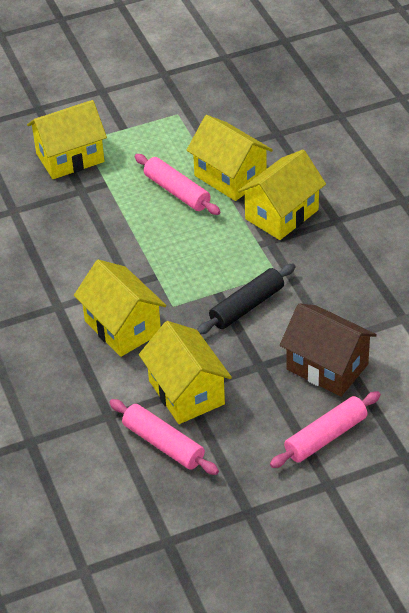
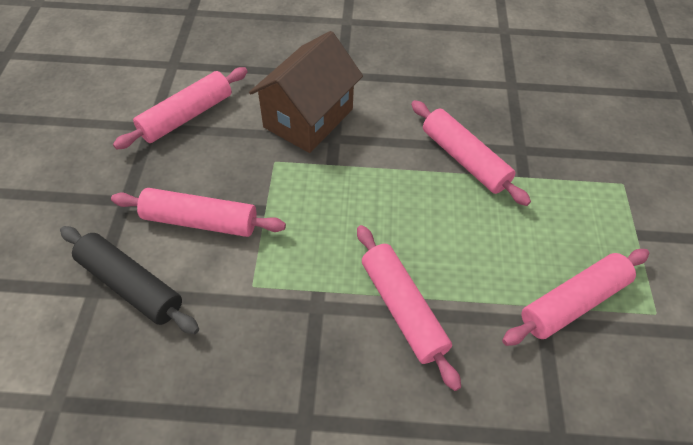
pink rolling pin: [109,399,219,475] [135,154,221,215] [270,391,381,468] = 3 -> [111,188,286,237] [113,67,248,150] [357,225,461,391] [411,100,531,206] [502,249,649,346] = 5
yellow house: [27,100,107,179] [74,260,166,357] [139,321,232,424] [187,115,273,201] [238,150,326,240] = 5 -> none = 0

